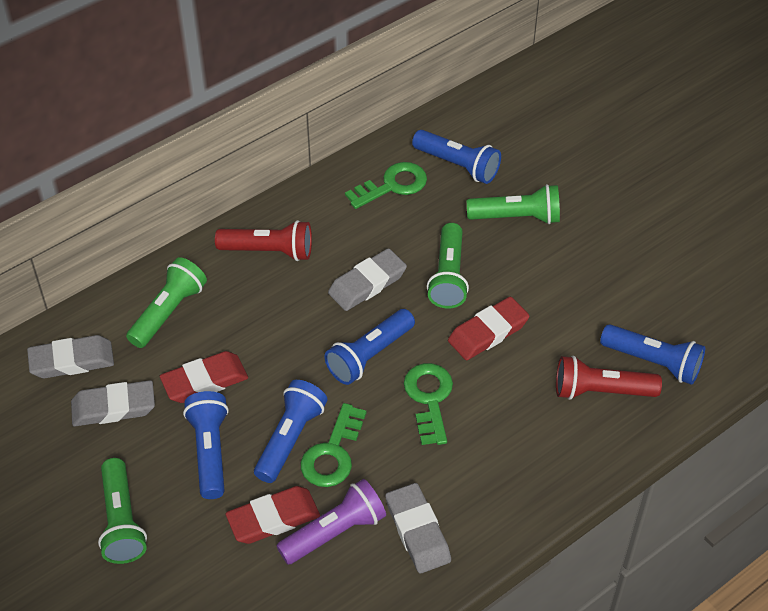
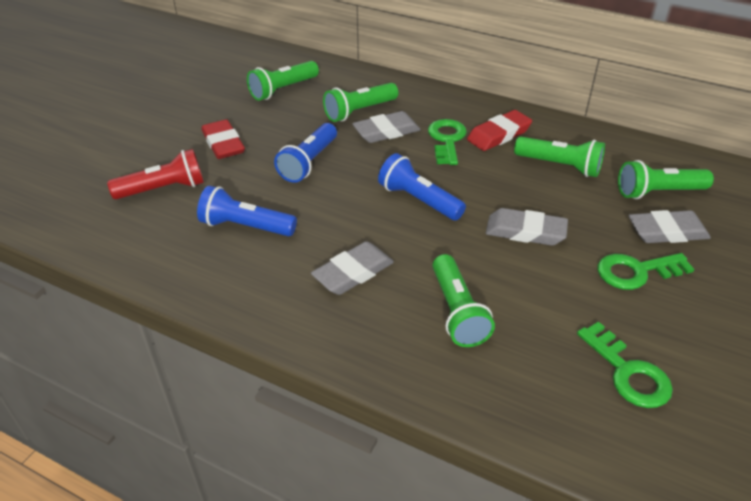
blue flashlight: [183,391,229,499] [254,380,327,483] [324,309,415,385] [412,130,501,184] [600,324,705,385] = 5 -> [197,185,297,236] [274,123,337,183] [378,153,466,220] = 3
green flashlight: [98,458,147,564] [126,257,207,348] [427,223,469,309] [467,184,560,224] = 4 -> [247,61,319,101] [323,83,398,122] [432,254,495,347] [514,137,605,177] [618,160,714,199] = 5
purple flashlight: [276,479,386,564] = 1 -> none = 0
red eraser: [160,351,248,403] [226,486,320,544] [448,297,530,360] = 3 -> [202,119,245,159] [467,110,532,151] = 2
red flashlight: [215,220,312,261] [556,355,662,400] = 2 -> [107,149,204,200] = 1

